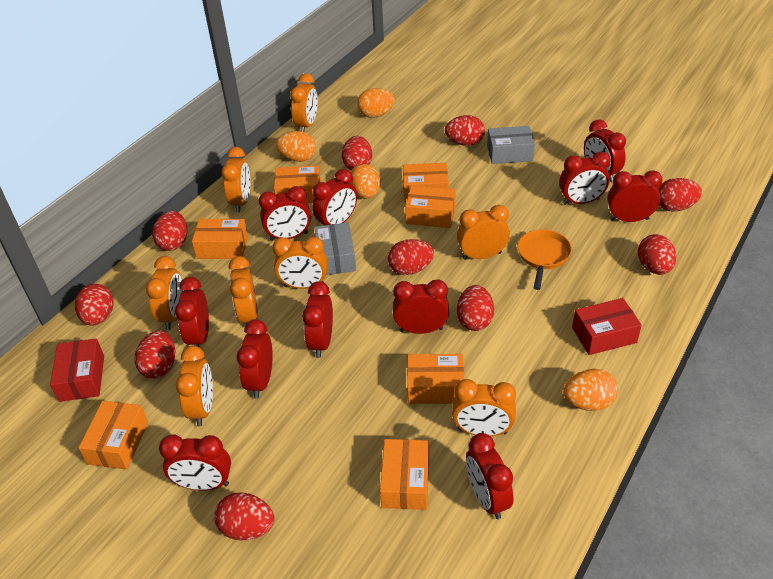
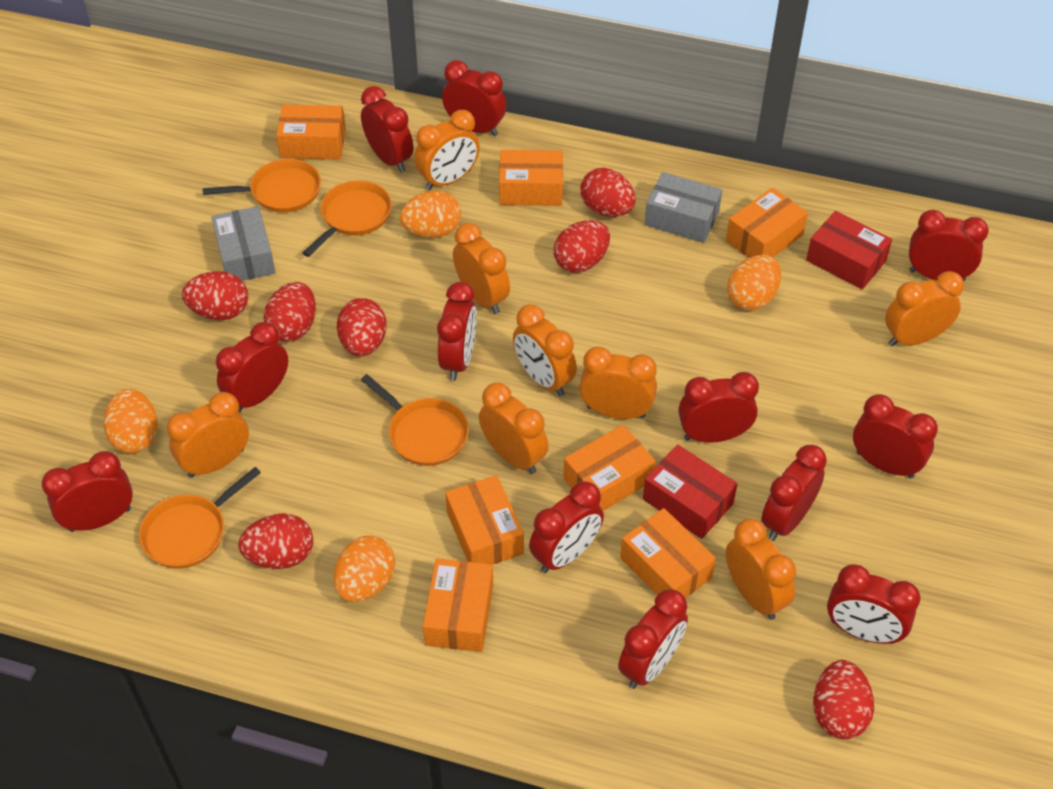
orange pan: [517,229,572,290] = 1 -> [139,467,261,569] [203,159,321,213] [303,181,392,257] [361,374,469,466] = 4
red clock: [159,434,231,491] [175,277,209,347] [236,319,273,399] [259,186,311,241] [302,281,333,358] [312,169,357,225] [393,279,449,334] [466,433,514,519] [559,152,611,205] [584,119,626,182] [607,170,663,222] = 11 -> [41,451,133,532] [216,322,288,413] [361,86,413,173] [437,282,477,381] [442,60,506,136] [529,481,604,573] [618,589,688,689] [678,372,759,443] [761,445,827,541] [827,564,921,644] [853,394,938,478] [909,210,989,281] = 12
red egg: [75,284,114,326] [135,330,175,379] [152,211,187,251] [214,493,274,540] [342,136,372,170] [388,239,434,275] [445,115,485,146] [457,285,494,331] [638,234,676,275] [658,178,702,212] = 10 -> [182,271,248,320] [238,513,313,569] [264,282,316,342] [337,298,387,356] [554,220,610,273] [580,168,636,217] [813,660,874,739] = 7

